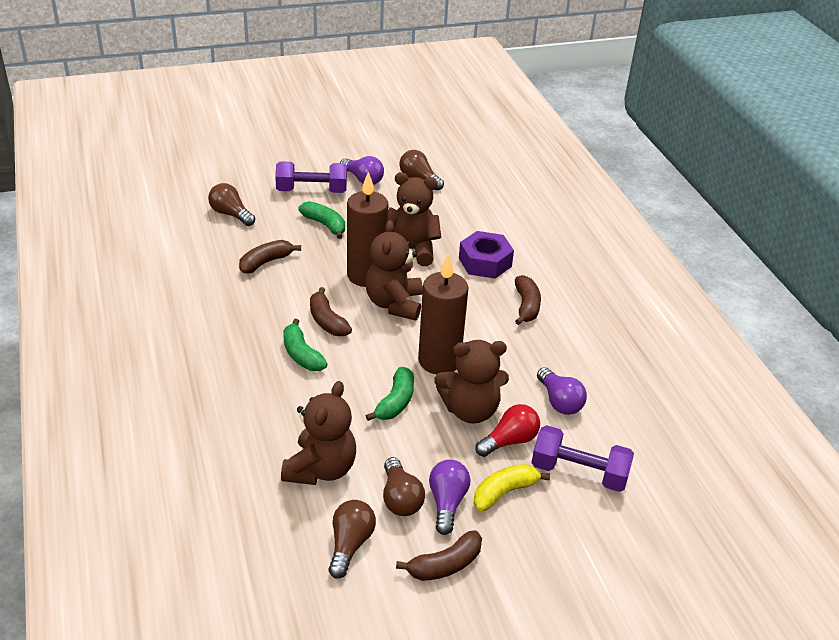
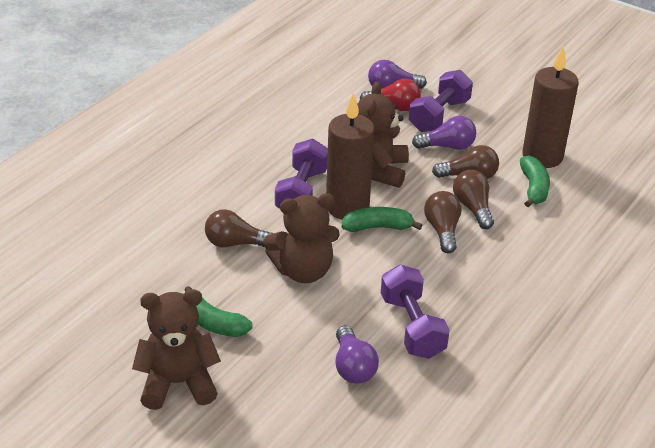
brown banana: [239,240,301,273] [310,287,352,336] [396,530,482,581] [515,275,541,325] = 4 -> none = 0
brown teddy bear: [281,381,356,485] [365,220,423,321] [388,172,441,266] [434,340,509,424] = 4 -> [132,289,221,410] [263,193,340,283] [357,82,409,188] = 3
purple dumbbell: [275,162,347,193] [531,425,634,492] = 2 -> [275,138,328,209] [381,264,450,359] [409,70,473,132] = 3
purple nut: [459,231,514,279] = 1 -> none = 0
yellow banana: [474,464,550,511] = 1 -> none = 0

